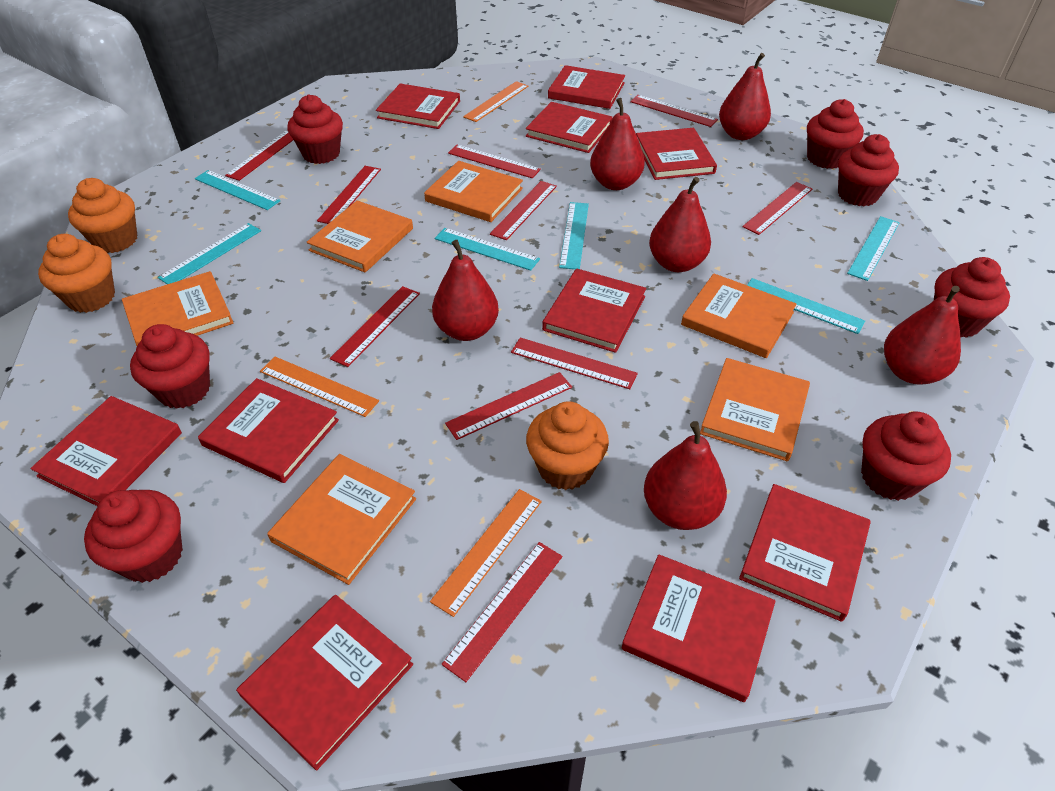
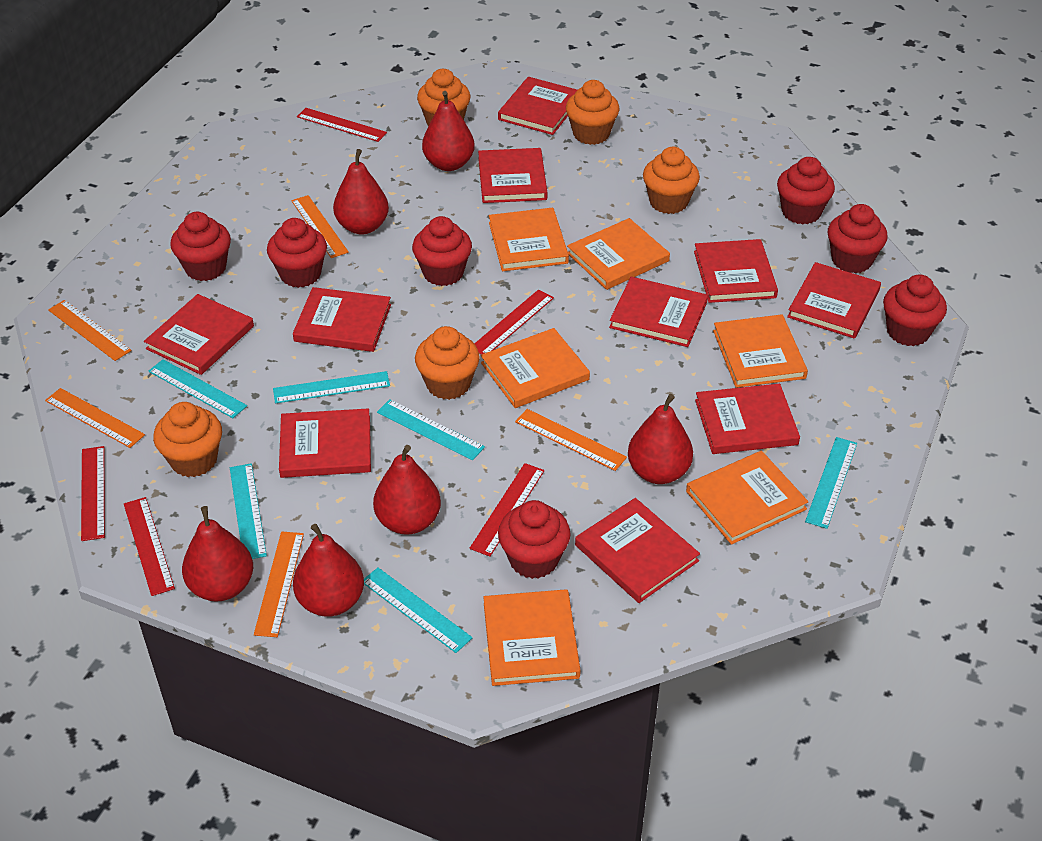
orange cupcake: [38,234,115,313] [68,178,137,253] [526,401,609,490] = 3 -> [153,402,222,477] [415,326,480,400] [417,69,470,126] [566,80,619,145] [643,147,700,214] = 5
orange ruler: [260,357,379,417] [430,489,542,617] [463,81,529,122] = 3 -> [45,388,145,448] [48,300,131,361] [254,532,304,637] [291,195,349,258] [515,409,627,471] = 5
red ruler: [225,129,293,181] [317,166,381,224] [330,286,420,367] [442,542,562,682] [445,372,572,440] [448,145,541,178] [490,181,557,240] [511,337,638,389] [630,95,718,127] [742,182,812,235] = 10 -> [81,446,105,541] [124,497,175,596] [297,108,387,142] [470,463,544,557] [474,289,554,355] = 5

